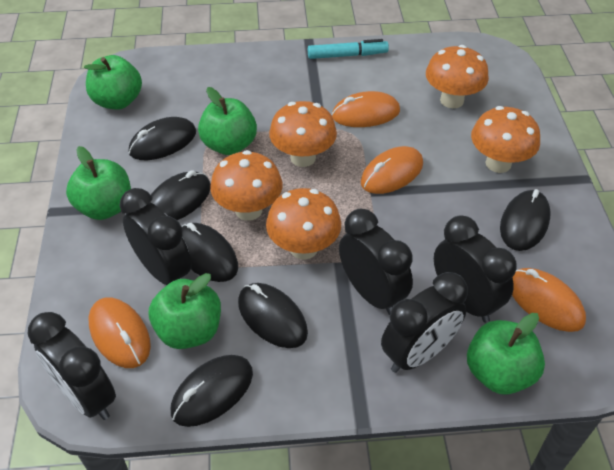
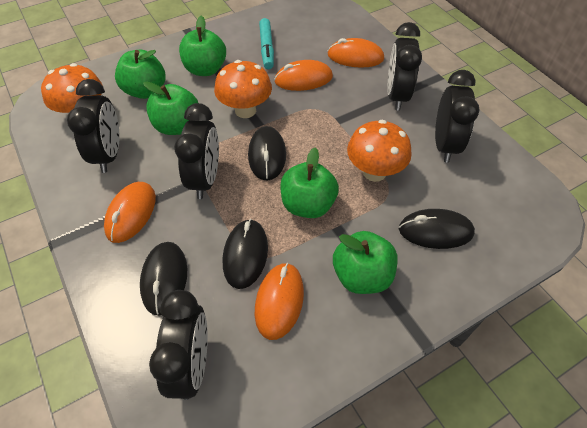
black mouse: [129,117,196,160] [150,170,211,220] [171,355,253,427] [182,223,238,282] [238,283,308,348] [500,189,551,251] = 6 -> [140,242,187,316] [223,219,268,289] [248,126,286,181] [399,209,475,249] = 4
orange mushroom: [210,150,282,221] [266,188,341,260] [269,101,337,167] [426,45,489,108] [471,106,540,173] = 5 -> [41,63,103,113] [214,60,272,118] [347,120,412,182] = 3

